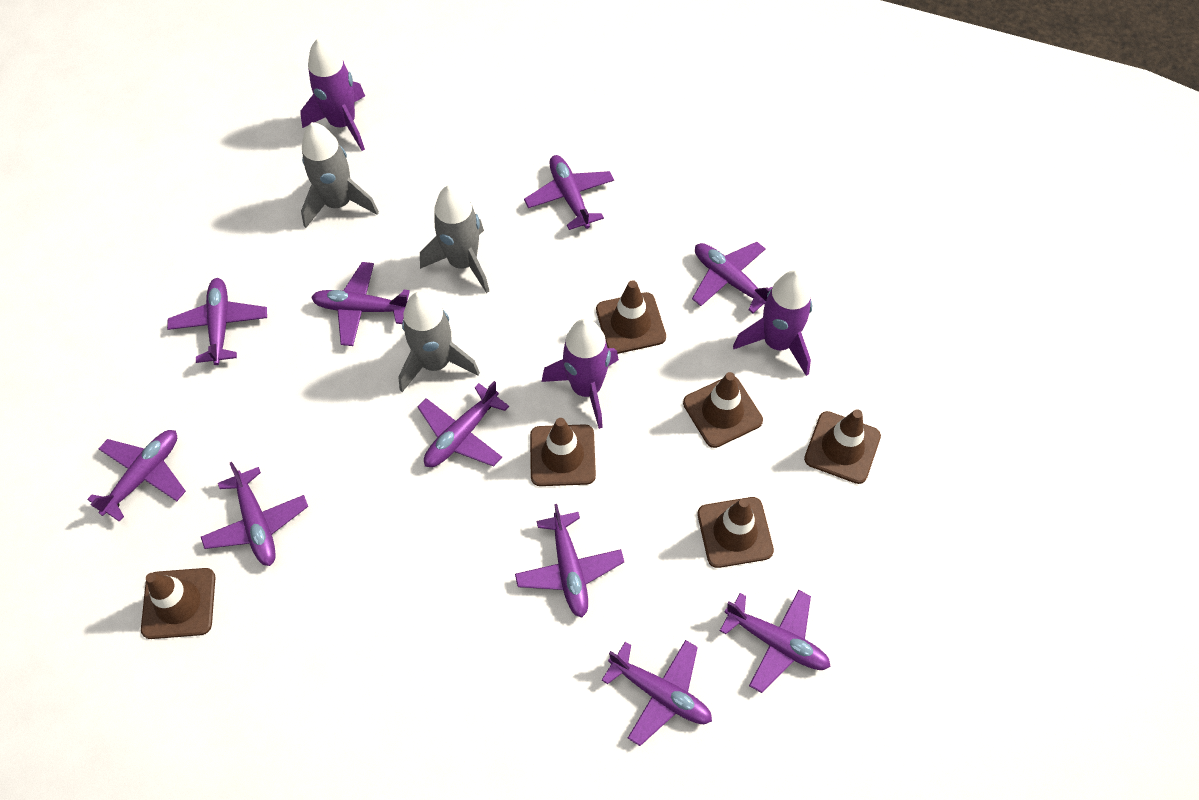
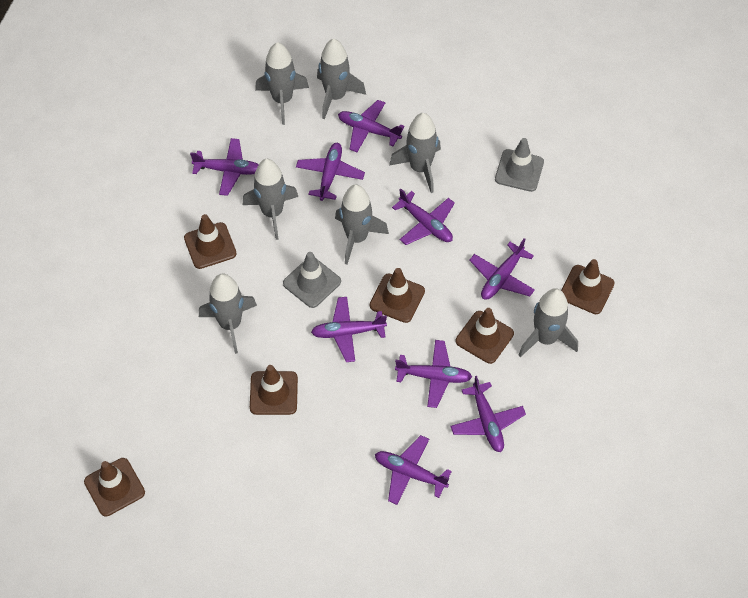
grey rocket: [301,122,379,228] [398,291,480,392] [420,185,489,293] = 3 -> [199,274,257,354] [243,159,298,240] [255,42,309,125] [317,39,366,119] [335,184,389,265] [389,113,441,193] [519,288,578,357] = 7
grey traffic cone: none = 0 -> [283,252,341,308] [495,138,544,192] = 2
purple plane: [87,430,186,522] [167,278,267,365] [201,462,308,566] [311,262,410,346] [417,381,509,467] [515,504,624,618] [524,155,614,230] [602,640,712,746] [692,242,772,313] [720,590,831,693] = 10 -> [190,138,259,196] [296,143,365,201] [311,297,387,362] [338,100,405,152] [375,435,452,505] [392,189,455,245] [395,340,472,408] [450,376,526,452] [469,238,535,300] = 9
purple rocket: [300,38,365,151] [542,319,619,429] [733,270,812,376] = 3 -> none = 0

